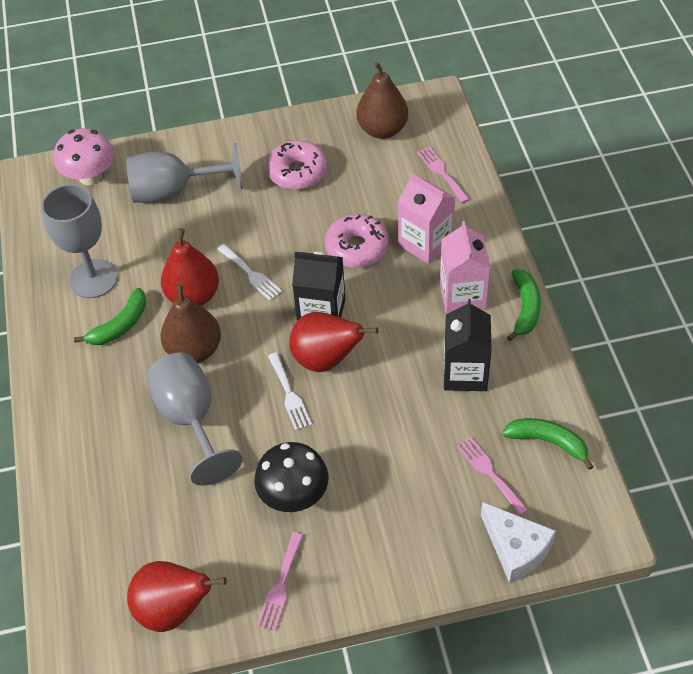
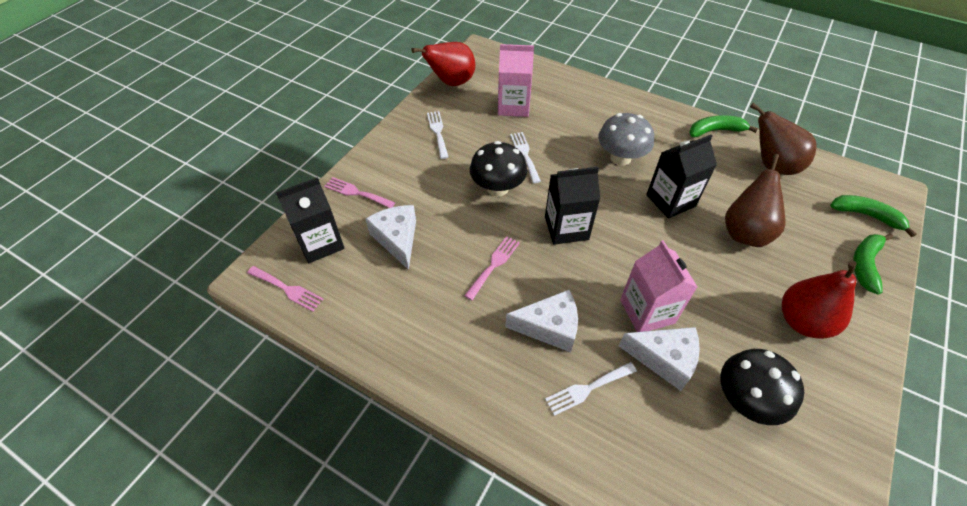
black carton: [292,251,345,321] [444,299,492,391] = 2 -> [276,177,345,263] [545,167,600,245] [646,135,717,218] = 3
black mushroom: [254,442,329,512] = 1 -> [470,141,527,196] [720,349,804,425] = 2
grey goblet: [41,184,118,298] [126,143,243,203] [146,352,243,486] = 3 -> none = 0
grey mushroom: none = 0 -> [598,113,654,166] = 1
pink donut: [266,140,327,190] [325,214,389,268] = 2 -> none = 0
pink mushroom: [54,128,114,185] = 1 -> none = 0
red pear: [127,561,227,632] [161,228,219,306] [289,312,378,372] = 3 -> [412,42,475,86] [782,261,857,339] = 2
white cheese: [481,502,556,583] = 1 -> [365,205,416,270] [505,290,578,352] [619,327,700,391] = 3
white fork: [217,244,282,301] [268,352,312,431] = 2 -> [427,111,448,159] [510,132,541,183] [545,362,637,416] = 3

